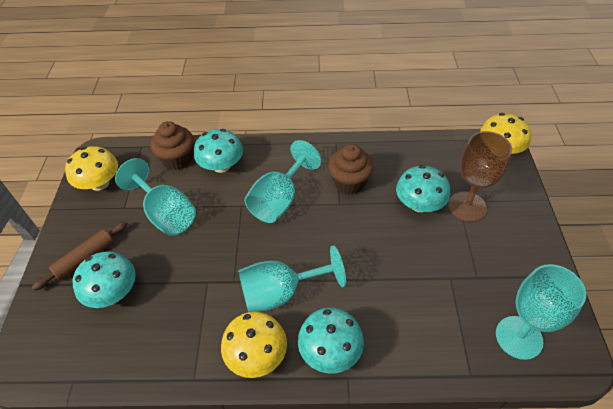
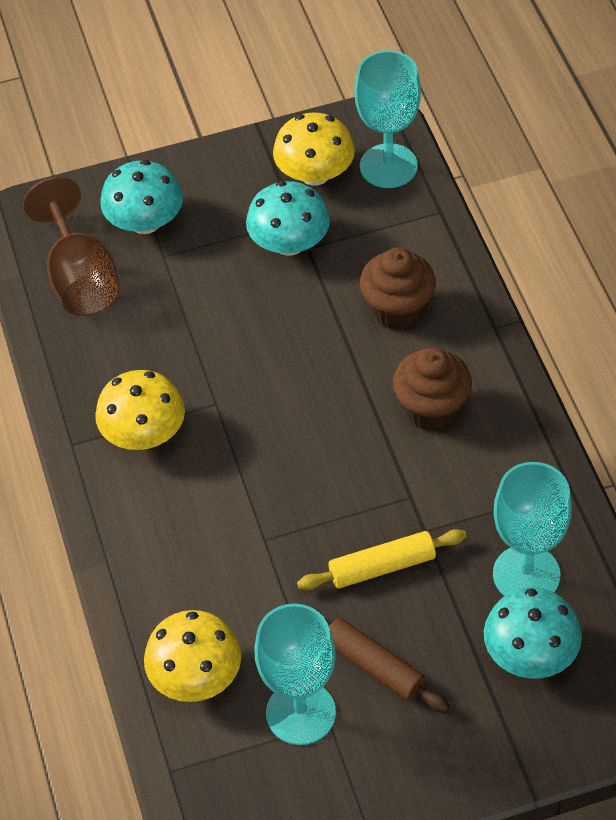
turquoise goblet: [115,158,196,236] [238,245,346,312] [244,140,322,223] [496,264,586,360] = 4 -> [254,604,336,745] [355,50,421,188] [493,462,572,596] = 3
turquoise mushroom: [73,251,136,308] [194,129,243,173] [298,308,364,374] [396,165,450,212] = 4 -> [100,160,183,234] [246,181,330,256] [484,587,582,679] = 3
yellow rolling pin: none = 0 -> [297,529,467,590] = 1

